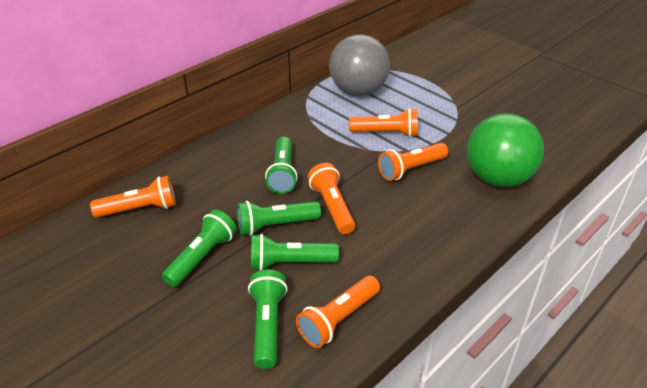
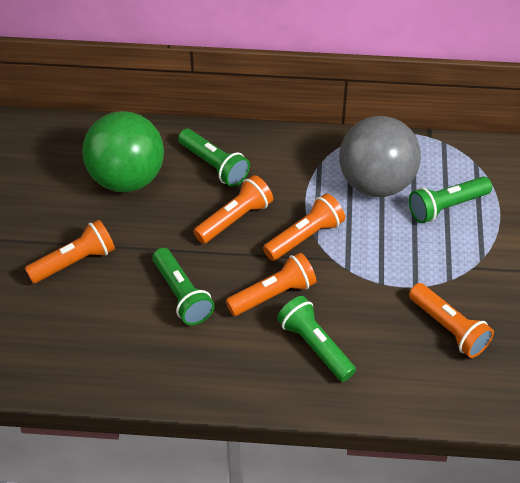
green flashlight: [162,209,237,287] [237,201,321,236] [248,270,288,369] [251,234,339,270] [265,137,298,194] = 5 -> [152,248,215,325] [178,129,250,187] [277,296,356,382] [409,176,492,223] = 4

